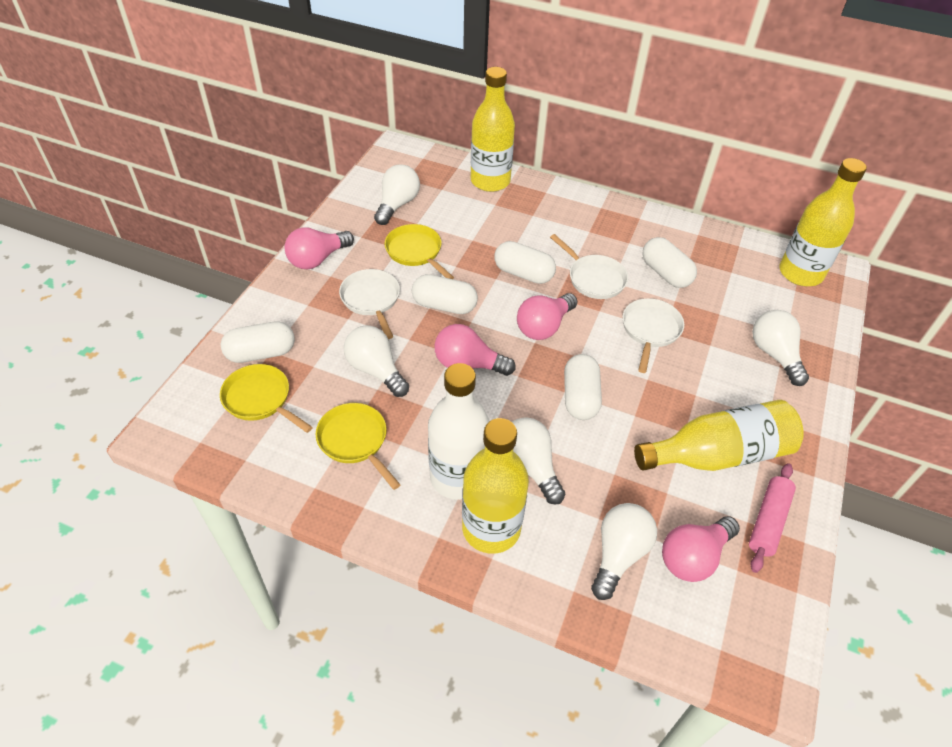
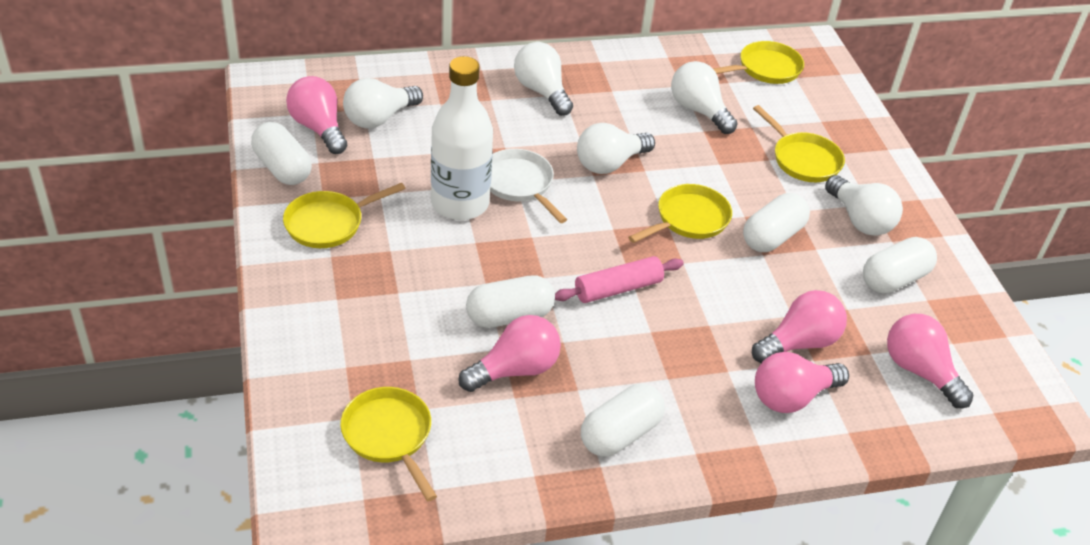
pink light bulb: [284,227,354,269] [434,324,516,376] [517,293,577,340] [662,516,740,582] = 4 -> [286,76,347,154] [458,315,561,392] [752,290,847,363] [755,352,849,413] [887,314,973,408] = 5
white pan: [339,269,400,339] [550,234,628,299] [622,298,684,373] = 3 -> [490,149,567,223] = 1
yellow bottle: [462,418,529,554] [471,67,515,192] [634,400,804,471] [779,158,867,286] = 4 -> none = 0
yellow pan: [220,364,313,433] [316,403,400,490] [385,224,454,279] = 3 -> [283,183,406,248] [340,387,437,501] [628,184,732,243] [713,41,804,84] [753,105,845,182] = 5

